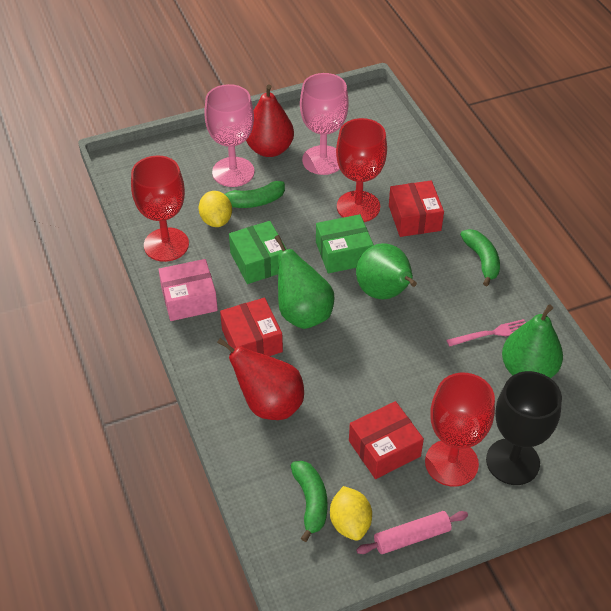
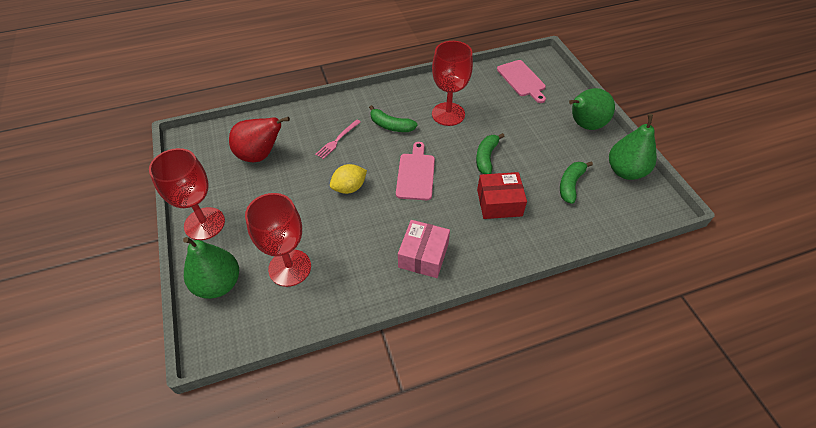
black goblet: [486,371,562,485] = 1 -> none = 0
green box: [229,221,287,284] [316,214,374,273] = 2 -> none = 0
pink cutting board: none = 0 -> [396,142,435,200] [497,60,546,103] = 2
pink goblet: [204,84,255,187] [300,73,349,175] = 2 -> none = 0
pink rolling pin: [356,511,468,554] = 1 -> none = 0
red box: [220,298,283,356] [349,401,424,479] [389,181,444,237] = 3 -> [477,172,527,219] = 1
red pear: [217,338,304,420] [246,84,294,157] = 2 -> [229,117,290,162] = 1
yellow lemon: [199,191,232,227] [330,486,372,541] = 2 -> [330,164,367,194] = 1

